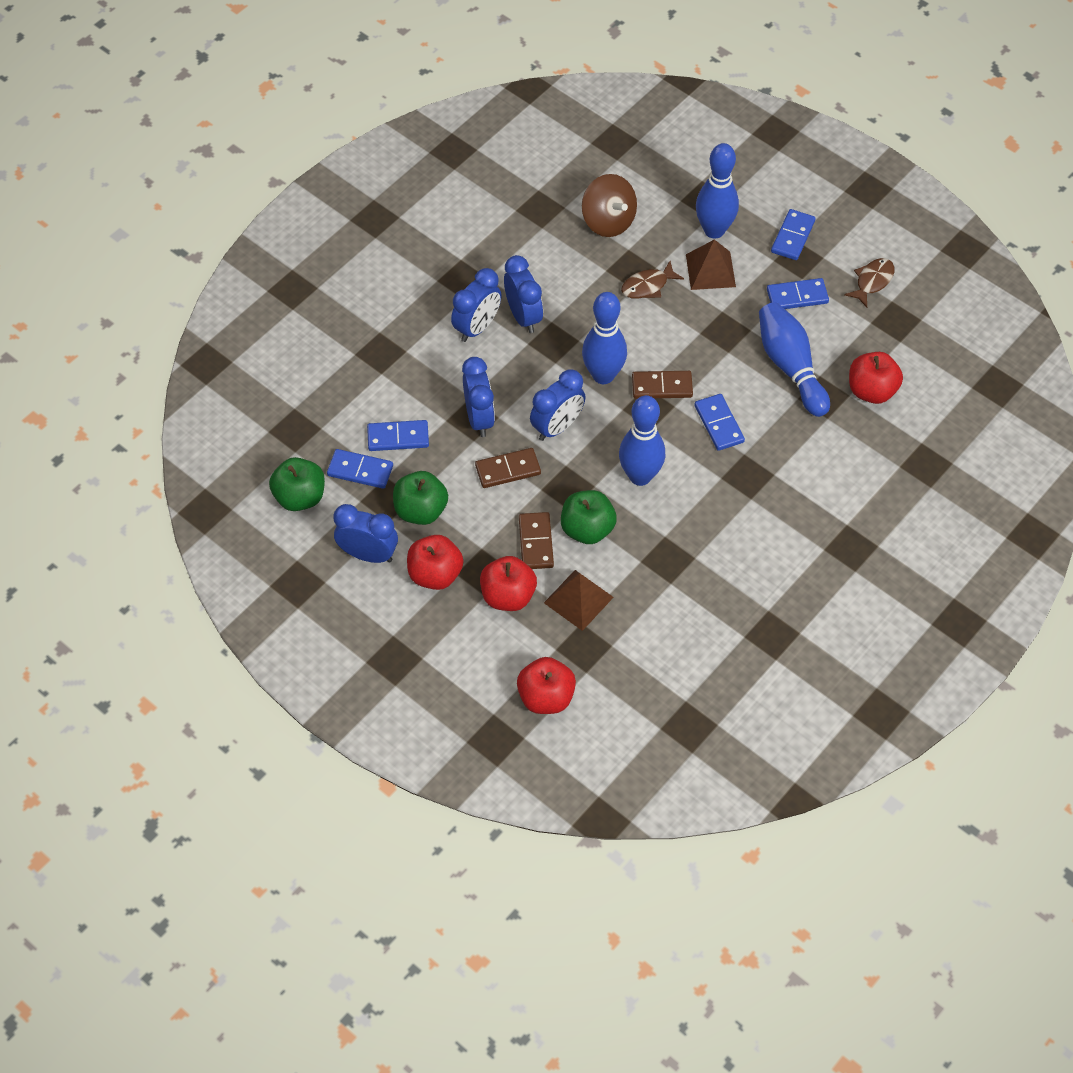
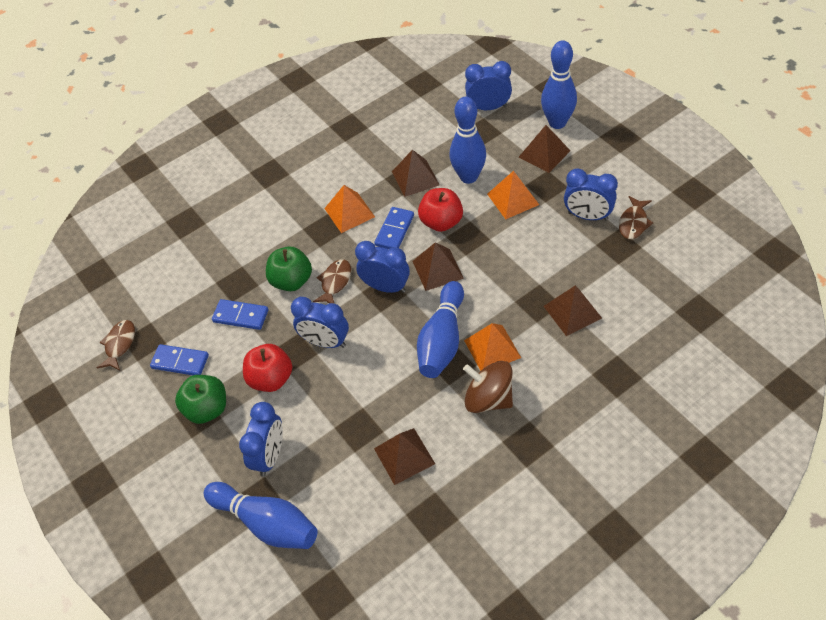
blue domino: [327,449,393,489] [367,420,429,451] [695,394,745,451] [767,278,829,309] [771,209,816,260] = 5 -> [150,344,209,375] [212,299,268,330] [374,207,414,249] = 3
brown domino: [475,448,541,488] [519,512,554,569] [632,371,693,399] = 3 -> none = 0
brown fish: [621,261,684,299] [844,258,894,307] = 2 -> [97,320,135,371] [313,259,351,303] [619,196,654,239] = 3
brown pyramid: [544,570,614,631] [686,239,736,290] = 2 -> [374,428,435,485] [392,150,440,197] [413,242,464,291] [519,125,571,173] [544,285,602,336] = 5
green apple: [269,457,325,511] [393,471,448,525] [561,490,617,544] = 3 -> [175,375,226,424] [266,247,312,291] = 2
orange pyramid: none = 0 -> [324,185,375,233] [464,323,521,371] [487,171,539,219] = 3
red apple: [407,535,464,590] [480,556,537,611] [517,657,576,714] [849,352,903,404] = 4 -> [243,344,292,392] [418,188,463,232] = 2

